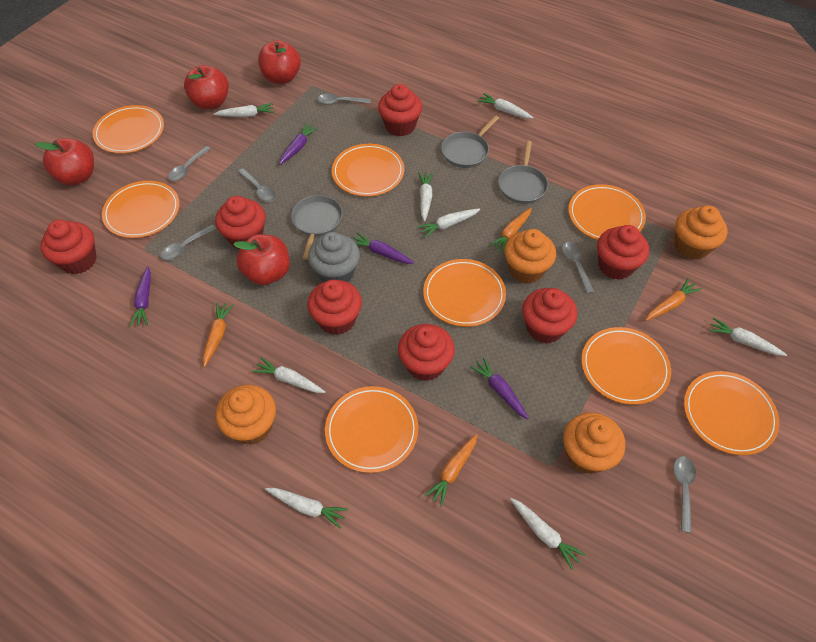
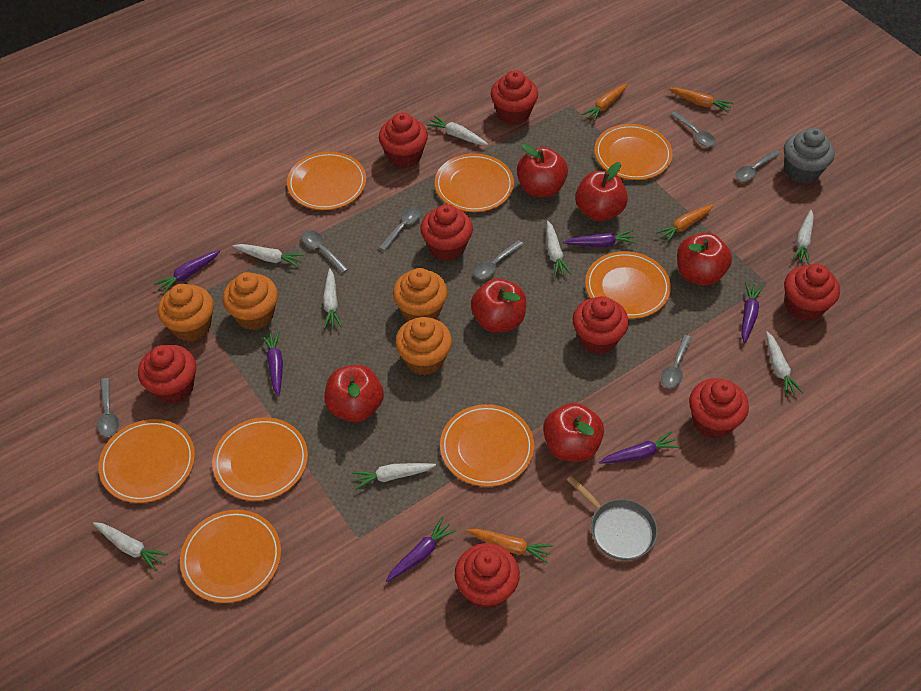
grey pan: [291,195,343,260] [441,115,499,168] [498,141,548,204] = 3 -> [567,475,658,560] = 1
grey spoon: [161,224,216,260] [168,146,211,181] [238,168,276,202] [317,94,371,105] [562,242,594,294] [673,456,696,533] = 6 -> [97,378,119,437] [302,230,348,274] [379,206,423,251] [474,240,524,279] [661,335,692,388] [670,111,716,147] [735,150,780,181] = 7
purple carrot: [130,266,151,327] [279,124,318,165] [353,232,414,264] [470,357,529,419] = 4 -> [154,250,220,294] [261,331,283,397] [386,518,457,582] [563,230,636,247] [599,431,680,463] [742,283,763,343] = 6
red apple: [35,138,94,185] [184,65,229,109] [233,234,290,285] [258,40,301,84] = 4 -> [324,365,384,422] [471,278,526,333] [517,144,568,197] [543,403,604,461] [575,162,628,221] [677,233,732,286] = 6
red cupcake: [40,220,96,274] [215,196,266,249] [307,280,362,335] [378,84,422,136] [398,324,455,381] [522,288,577,344] [597,225,649,280] = 7 -> [138,345,196,404] [379,113,428,168] [420,204,473,261] [455,543,520,609] [491,70,538,125] [573,296,629,355] [689,378,749,439] [784,264,840,321] = 8

